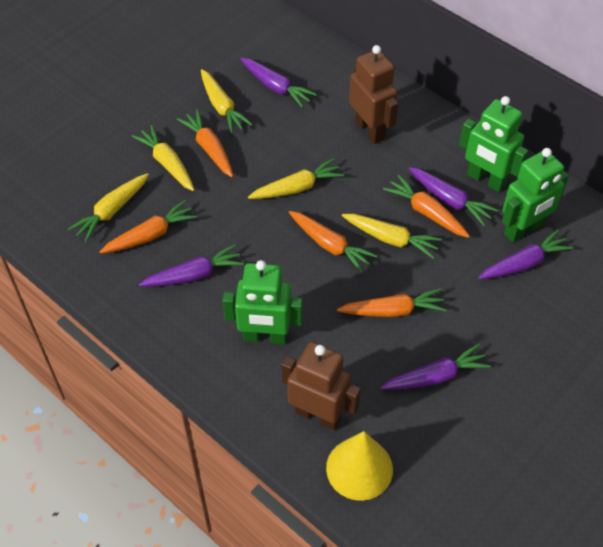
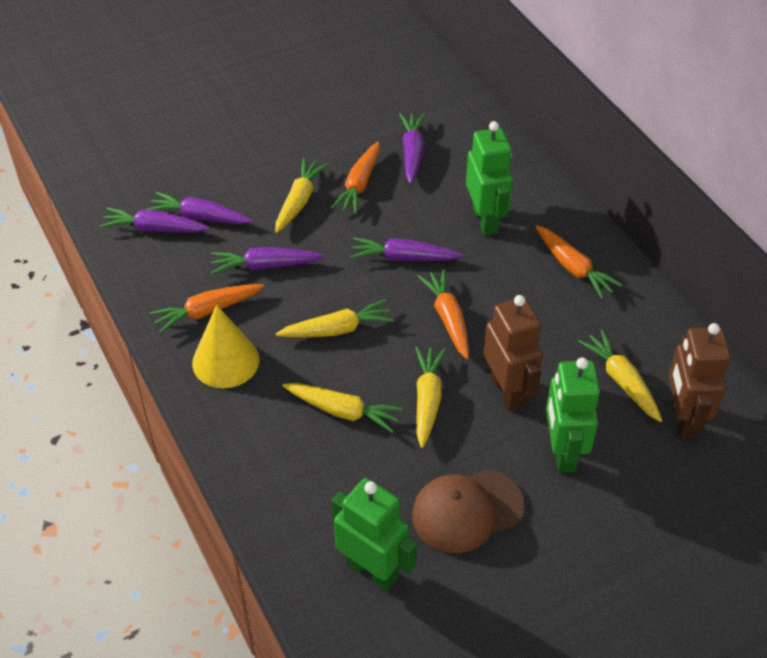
brown cap: none = 0 -> [412,469,524,553] = 1
orange carrot: [99,200,197,254] [177,110,233,177] [289,211,377,273] [337,288,447,317] [383,175,470,238] = 5 -> [150,284,264,334] [331,141,380,214] [417,269,469,359] [536,225,623,299] = 4

